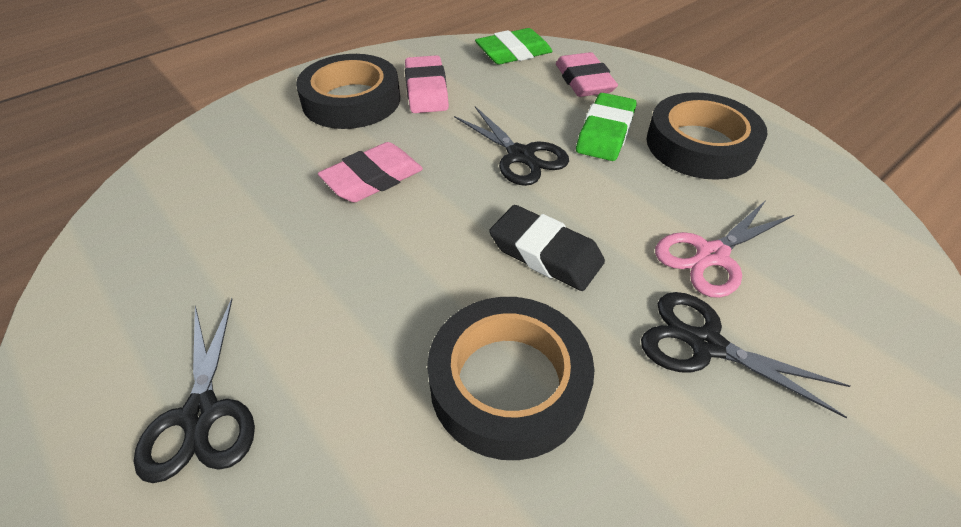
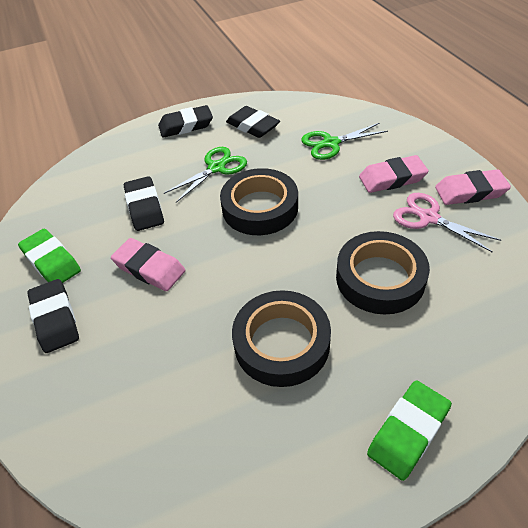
black eraser: [489,205,605,291] = 1 -> [27,279,79,353] [124,176,164,231] [158,105,213,138] [226,106,280,138] = 4
black scissors: [134,298,255,483] [454,106,569,186] [641,292,850,418] = 3 -> none = 0
green scissors: none = 0 -> [164,147,247,203] [301,123,388,160] = 2

